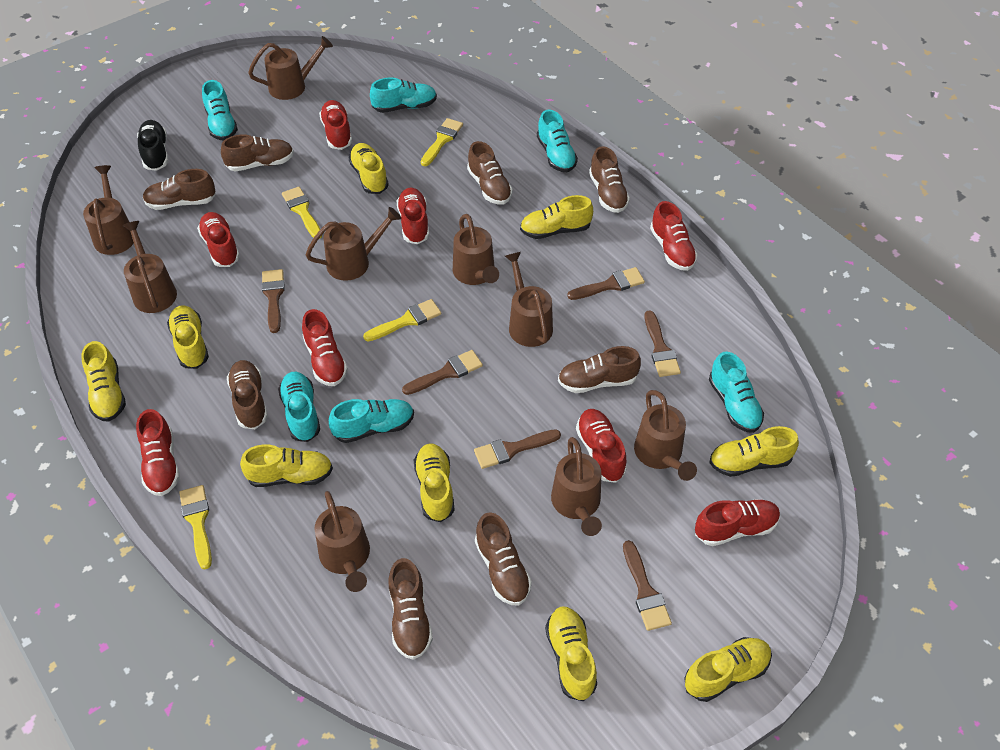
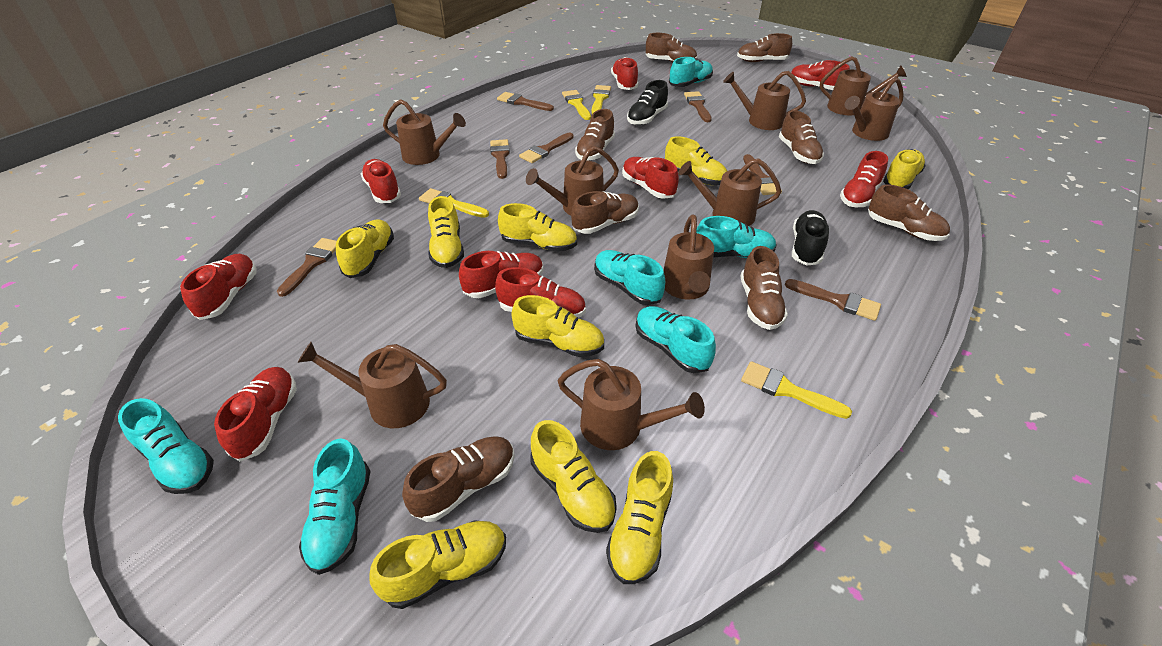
black shoe: [137,120,168,171] = 1 -> [627,80,668,125] [792,210,829,266] = 2
brown brush: [262,269,285,333] [402,350,483,395] [474,429,561,469] [567,267,645,300] [623,540,672,631] [644,310,681,377] = 6 -> [277,238,336,297] [490,139,510,179] [497,92,554,111] [519,132,574,163] [684,91,712,122] [743,154,782,195] [785,279,881,321] = 7
red shoe: [136,409,180,496] [197,212,240,267] [302,309,348,386] [319,100,352,150] [396,188,429,244] [576,409,627,483] [650,201,698,271] [695,499,780,546] = 8 -> [180,254,257,320] [214,367,297,461] [361,159,401,203] [459,251,543,298] [495,267,586,318] [611,57,638,90] [622,157,679,199] [791,60,850,90] [840,151,888,207] = 9

